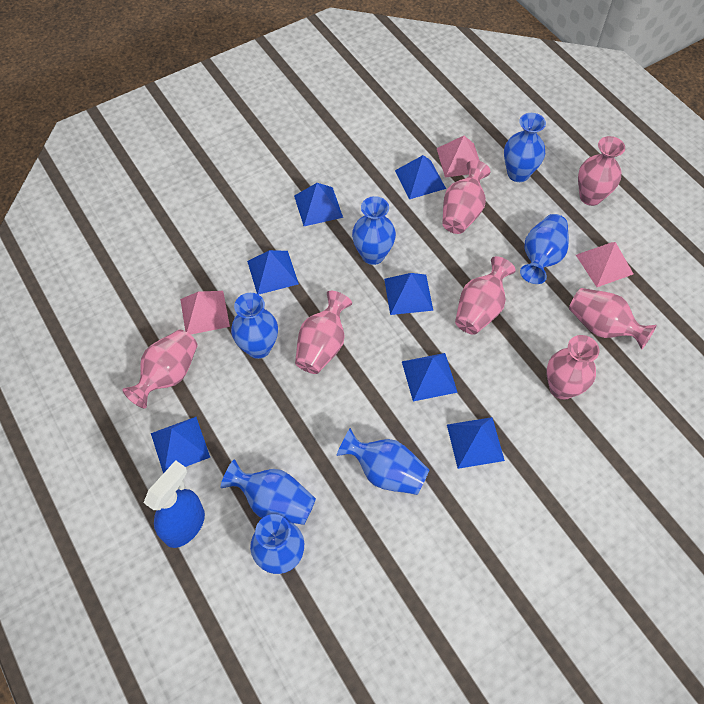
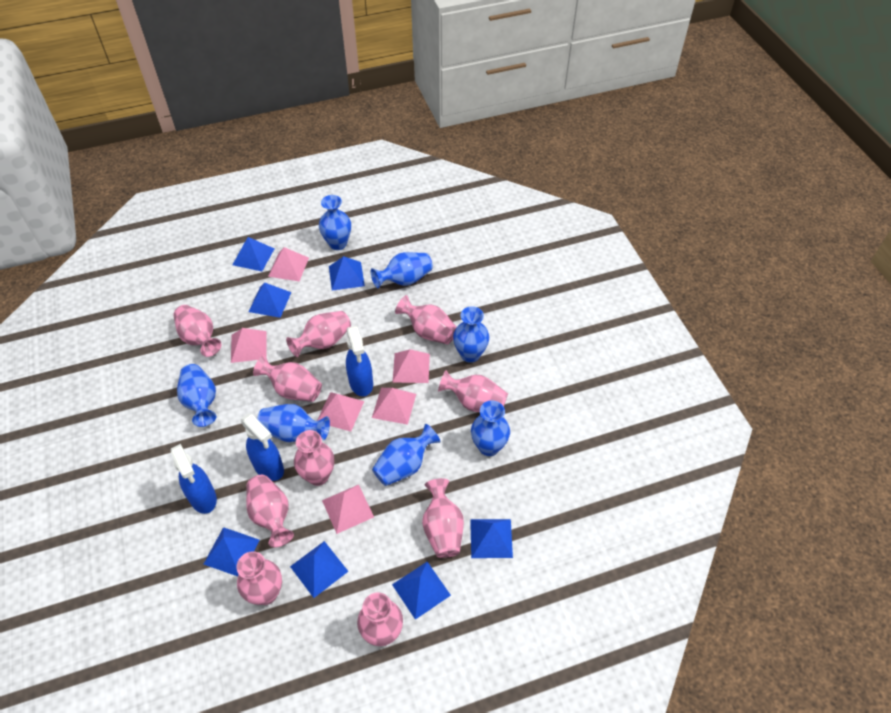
blue spray bottle: [144,460,205,548] = 1 -> [170,444,217,514] [241,413,284,481] [346,326,373,396] = 3
pink pyramid: [180,291,230,335] [437,136,480,178] [576,242,633,287] = 3 -> [231,328,267,363] [268,247,309,281] [317,392,364,432] [322,485,374,534] [372,388,416,425] [393,349,430,383] = 6
pink vase: [123,330,198,409] [295,291,352,374] [442,160,491,234] [455,256,516,335] [546,335,599,400] [569,288,657,350] [578,136,625,206] = 7 -> [173,305,221,357] [236,551,282,605] [246,475,294,547] [253,355,322,402] [286,311,351,357] [294,430,334,486] [357,592,403,646] [395,295,456,344] [422,478,464,558] [438,370,508,412] = 10

